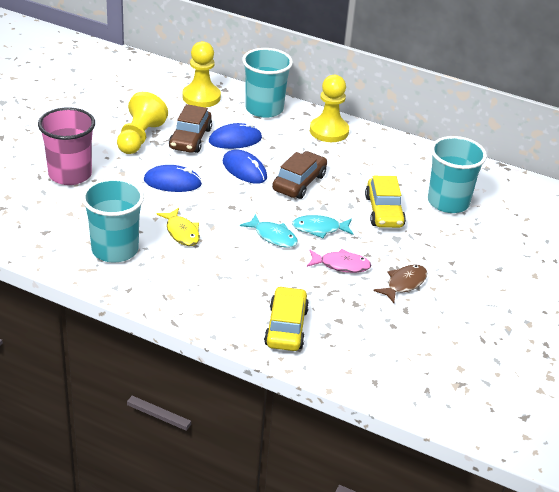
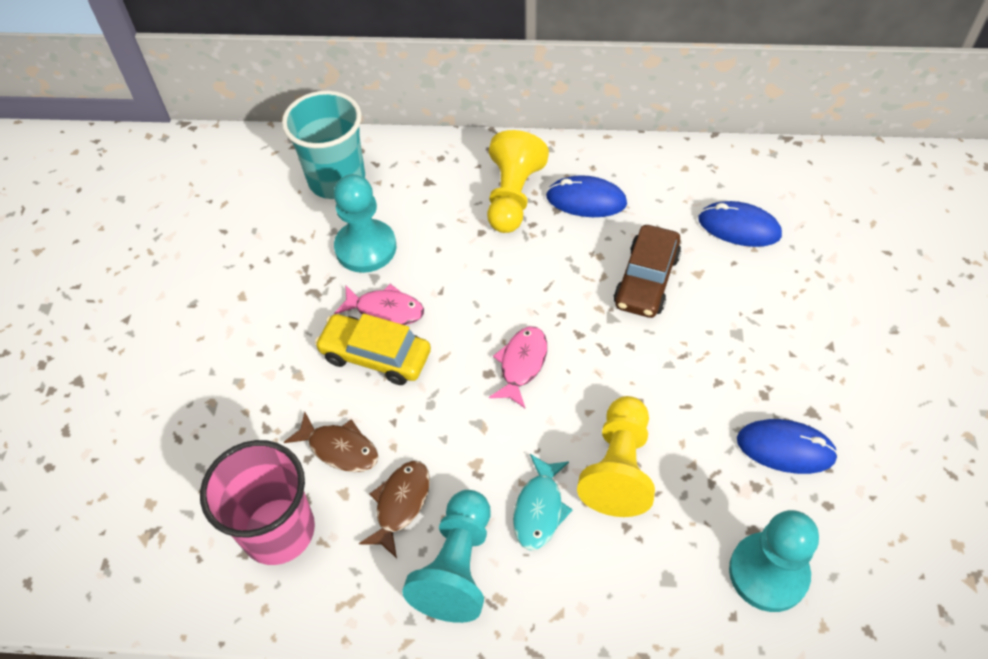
brown car: [169,104,212,153] [272,151,327,199] = 2 -> [614,225,681,318] = 1
brown fish: [374,264,427,303] = 1 -> [284,412,379,472] [359,461,430,558] = 2
pink fish: [307,249,372,273] = 1 -> [334,284,424,325] [489,327,547,408] = 2
turquoise cup: [82,178,144,263] [242,48,293,118] [428,136,487,213] = 3 -> [282,91,365,199] = 1
turquoise fish: [240,214,298,248] [292,215,354,238] = 2 -> [513,454,573,550] = 1
turquoise pawn: none = 0 -> [334,174,396,273] [402,490,490,623] [729,510,819,612] = 3
yellow car: [264,286,309,351] [365,176,406,228] = 2 -> [315,313,431,385] = 1
yellow fish: [156,208,200,246] = 1 -> none = 0
yellow pawn: [117,92,168,154] [182,41,221,108] [310,75,349,142] = 3 -> [487,130,549,233] [577,396,655,517] = 2

